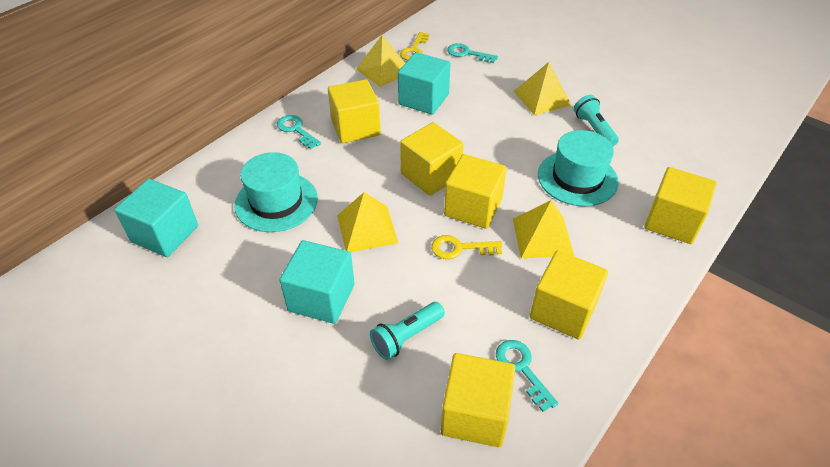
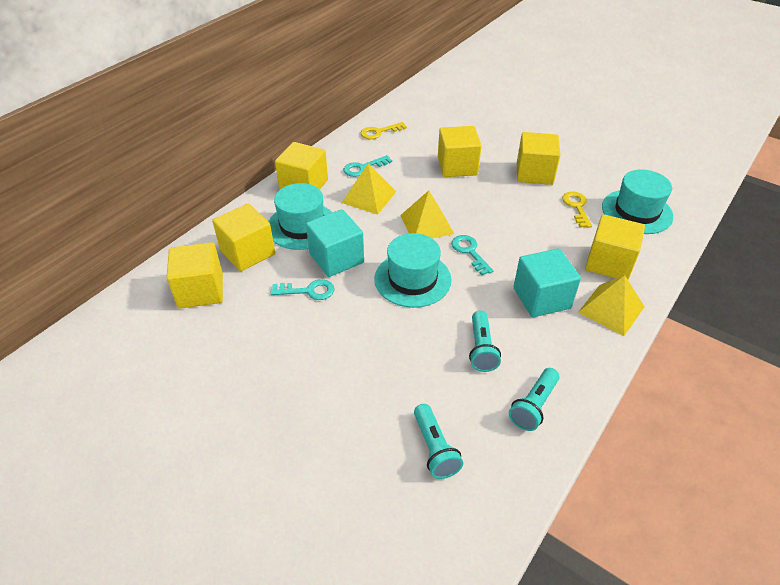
turquoise cube: [114,179,198,257] [279,240,355,324] [398,52,451,115] = 3 -> [306,209,364,277] [513,248,581,317] = 2
turquoise flashlight: [370,302,445,360] [574,95,619,146] = 2 -> [414,404,463,479] [469,310,501,372] [509,368,560,431] = 3
turquoise hat: [234,152,318,232] [538,130,619,206] = 2 -> [268,183,333,250] [374,233,452,308] [602,169,673,234] = 3
yellow pyramid: [337,192,398,252] [356,35,405,87] [513,200,574,258] [514,62,571,115] = 4 -> [342,163,396,215] [400,190,454,238] [578,275,645,336] = 3

